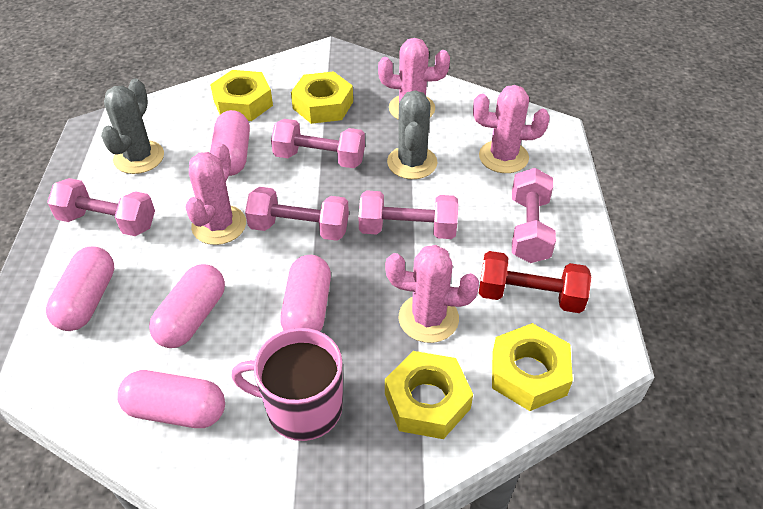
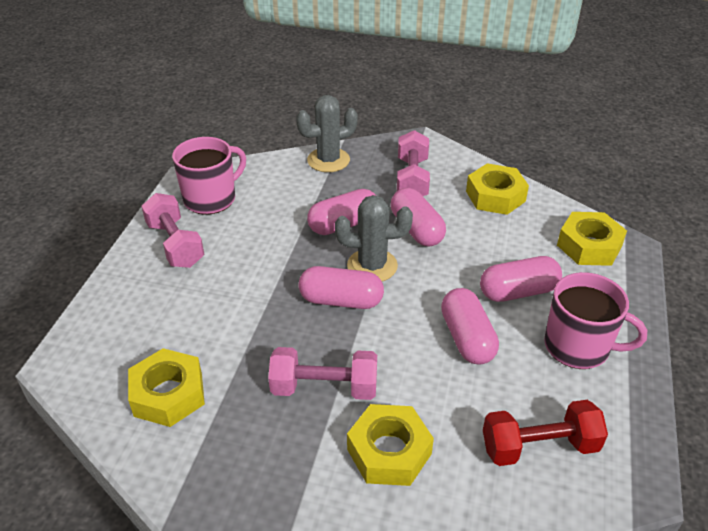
pink cactus: [185,142,246,245] [378,38,450,120] [385,245,479,343] [473,85,550,173] = 4 -> none = 0
pink dumbbell: [47,178,155,236] [245,187,349,241] [271,119,365,168] [359,190,458,239] [512,168,556,263] = 5 -> [141,193,204,268] [268,347,377,400] [397,130,430,196] = 3
pink mug: [231,328,343,441] = 1 -> [172,137,246,215] [544,272,647,369] = 2

